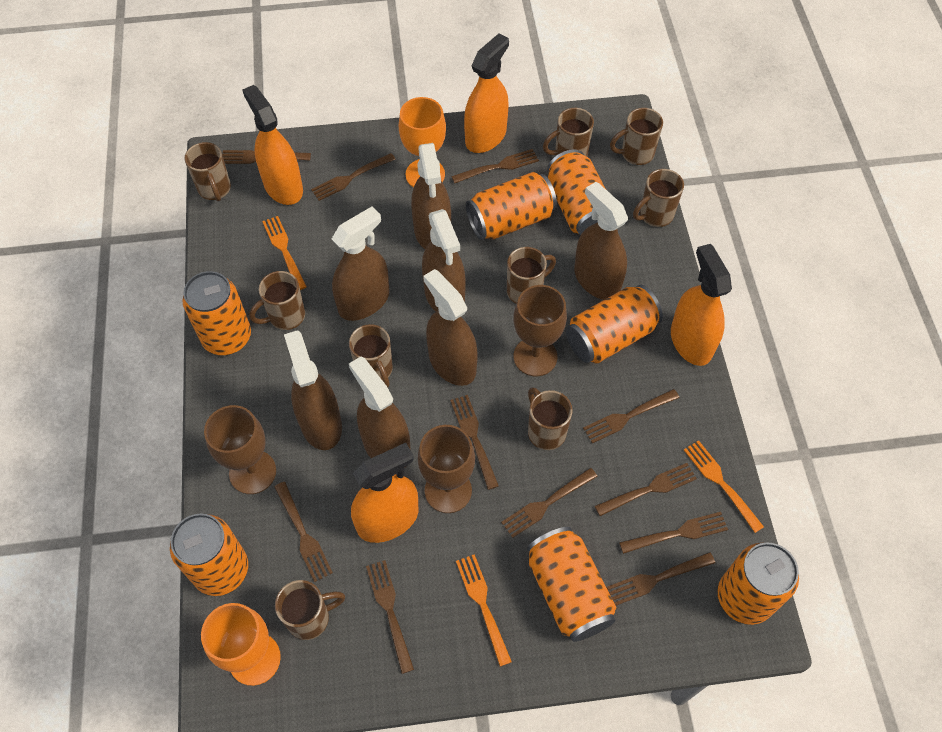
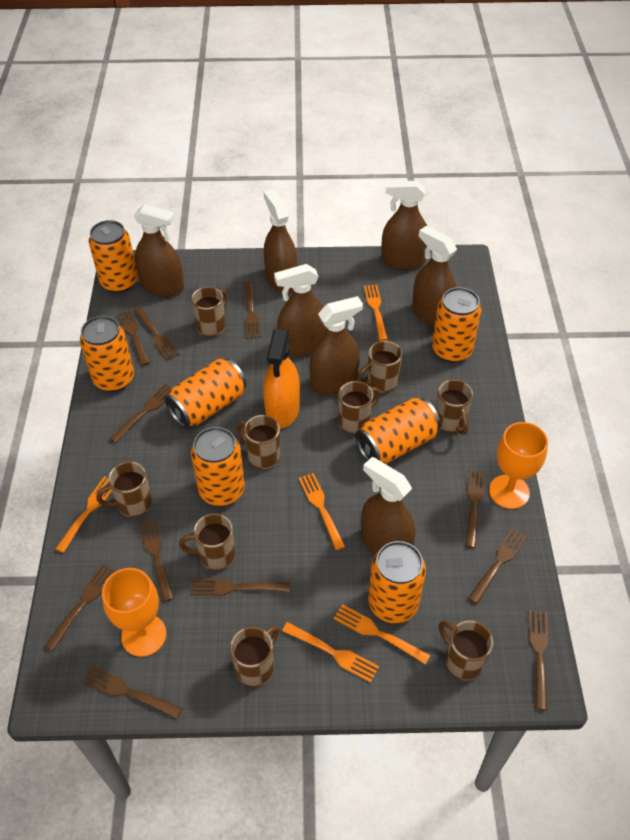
brown goblet: [204,405,276,494] [418,425,475,513] [513,285,567,376] = 3 -> none = 0
orange fork: [262,216,307,290] [456,554,512,667] [684,440,764,533] = 3 -> [56,476,112,553] [282,622,379,683] [299,473,345,550] [334,604,430,665] [364,285,388,341] = 5
orange spray bottle: [242,85,303,205] [351,443,418,543] [464,33,509,153] [671,244,732,366] = 4 -> [263,329,300,429] = 1

